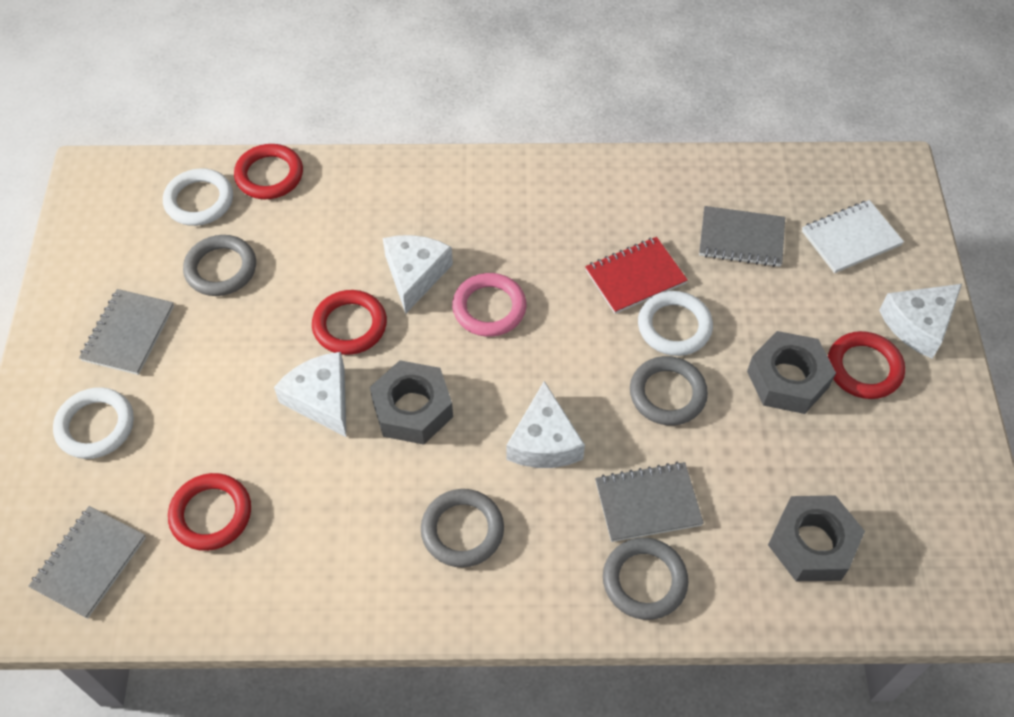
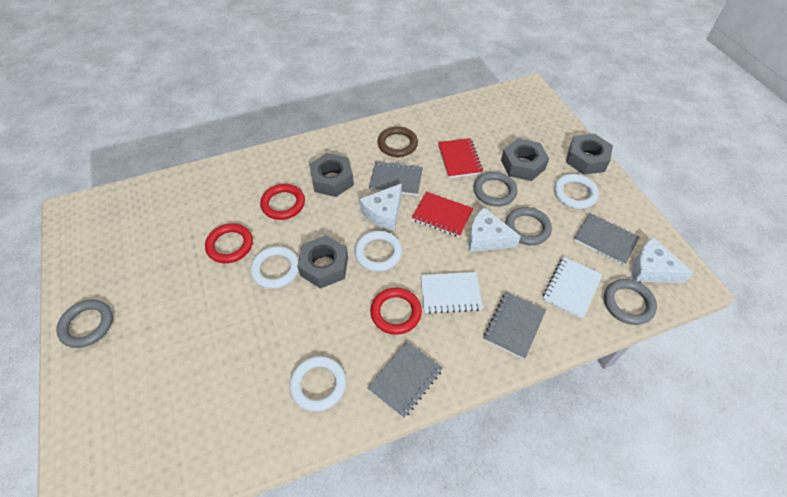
brown ring: none = 0 -> [378,126,418,157] = 1
grey nut: [370,360,453,445] [747,331,836,414] [768,495,865,581] = 3 -> [297,235,348,289] [309,153,354,197] [501,138,549,181] [566,133,613,175] = 4
pink ring: [452,273,526,337] = 1 -> none = 0
red notebook: [585,237,688,314] = 1 -> [412,192,474,237] [438,138,483,178] = 2
red ring: [168,473,251,551] [234,144,303,199] [312,290,387,355] [828,331,905,399] = 4 -> [205,223,253,263] [260,184,305,220] [370,288,422,335] = 3
white cheese: [274,352,346,437] [383,235,453,314] [506,381,585,468] [879,284,962,359] = 4 -> [359,183,402,231] [469,207,521,252] [632,237,694,283] = 3
white notebook: [802,200,904,273] = 1 -> [420,272,483,314] [543,257,603,319] = 2
white ring: [53,387,134,459] [163,168,233,226] [638,291,713,356] = 3 -> [250,246,299,289] [290,356,346,411] [355,231,402,272] [554,174,599,209] = 4

